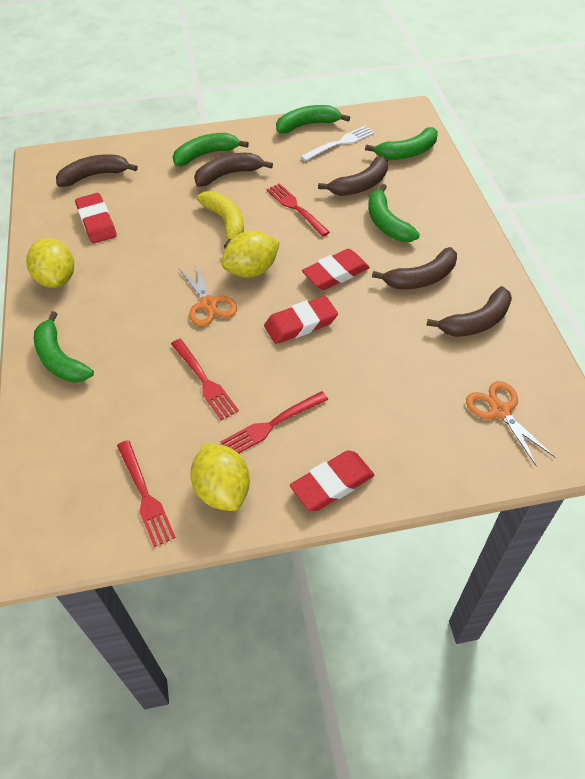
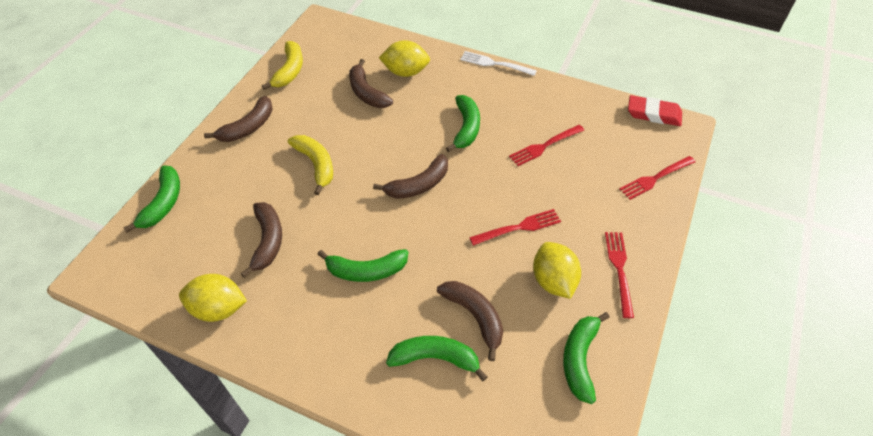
orange scissors: [179,264,237,326] [466,381,555,467] = 2 -> none = 0
red eraser: [75,193,117,244] [264,296,338,344] [290,450,374,511] [302,249,370,290] = 4 -> [628,95,682,126] = 1
yellow banana: [197,191,244,249] = 1 -> [262,41,303,90] [288,135,333,195] = 2

